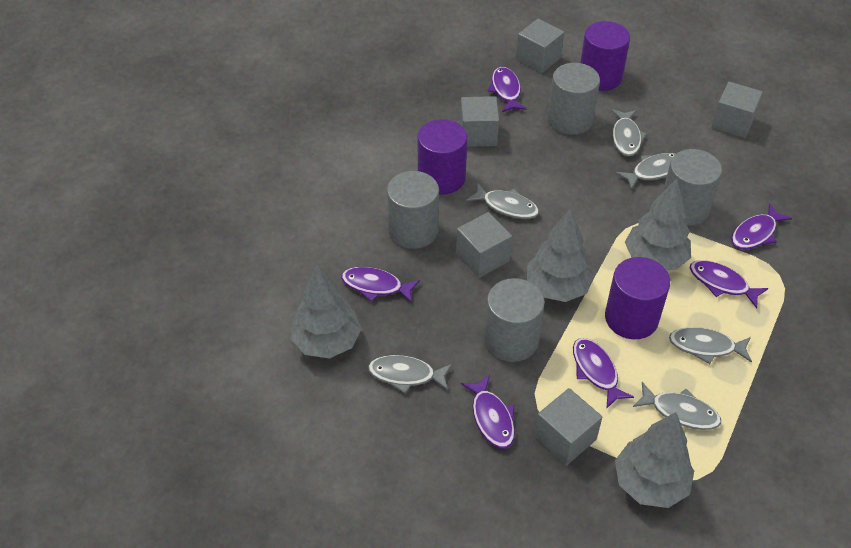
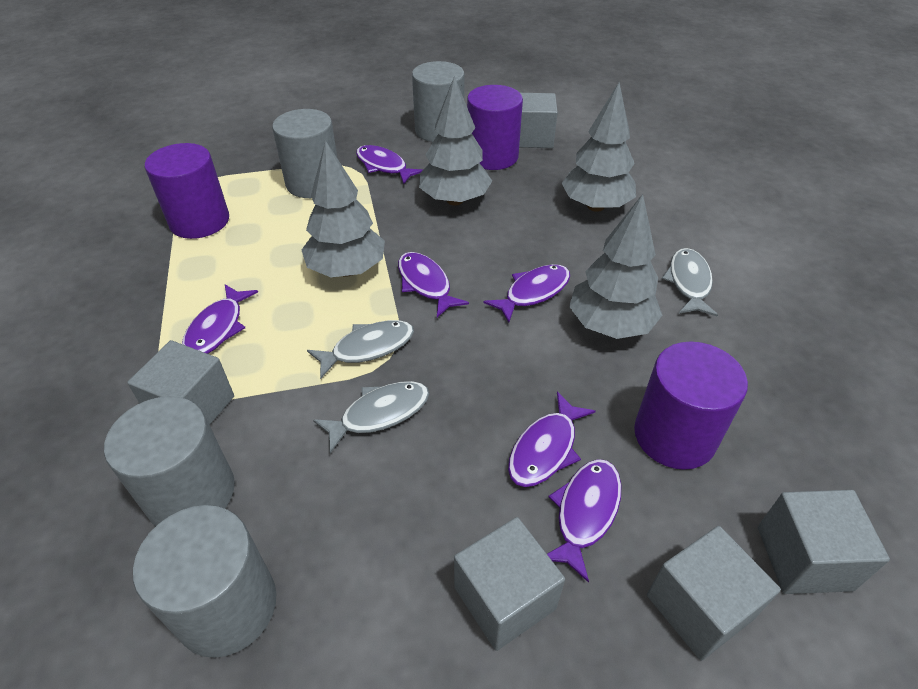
grey fish: [368,355,452,394] [466,183,539,219] [611,109,647,156] [616,153,675,190] [633,382,721,430] [669,327,752,364] = 6 -> [307,320,414,379] [313,381,429,453] [662,248,718,317] = 3

